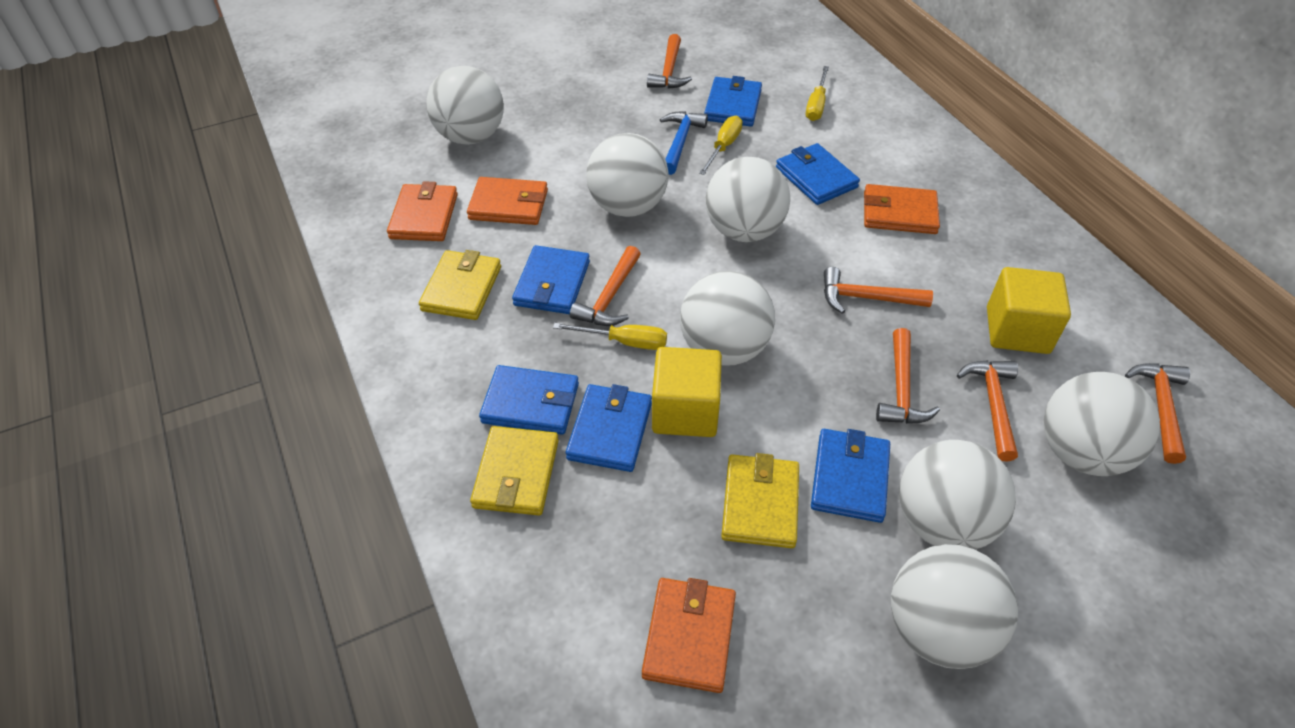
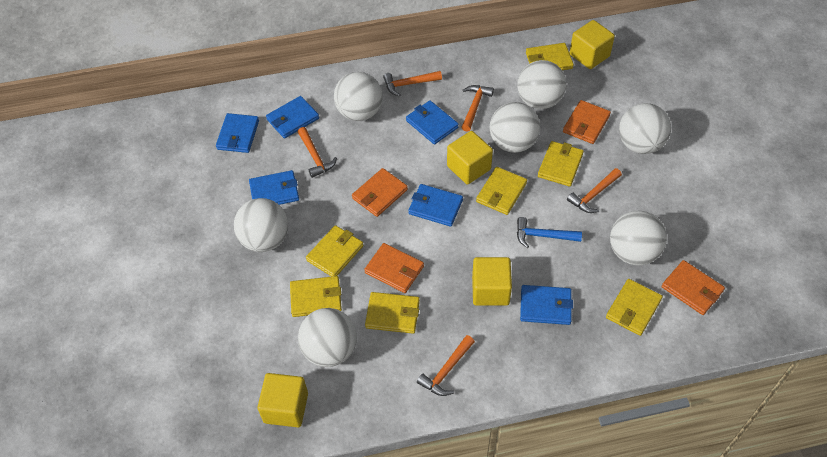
orange hammer: [570,246,641,326] [647,34,692,89] [824,267,933,314] [876,328,940,424] [957,360,1018,462] [1125,363,1190,464] = 6 -> [298,127,337,178] [383,71,442,96] [417,335,475,396] [461,85,494,132] [567,168,622,213] = 5
yellow cube: [652,347,722,437] [987,267,1071,354] = 2 -> [257,373,308,427] [447,131,493,185] [472,257,512,306] [570,20,615,69] = 4
yellow screwdriver: [553,323,667,350] [699,116,743,175] [806,66,829,121] = 3 -> none = 0
yellow wallet: [419,250,501,320] [470,426,559,515] [721,453,799,548] = 3 -> [290,276,342,317] [306,225,364,277] [365,292,420,334] [476,167,527,215] [526,43,574,70] [538,141,584,187] [606,279,663,336] = 7

